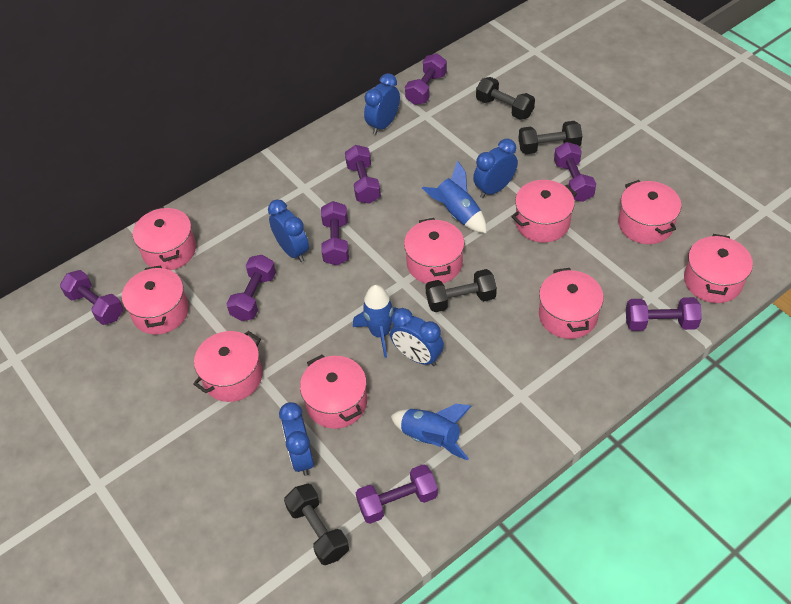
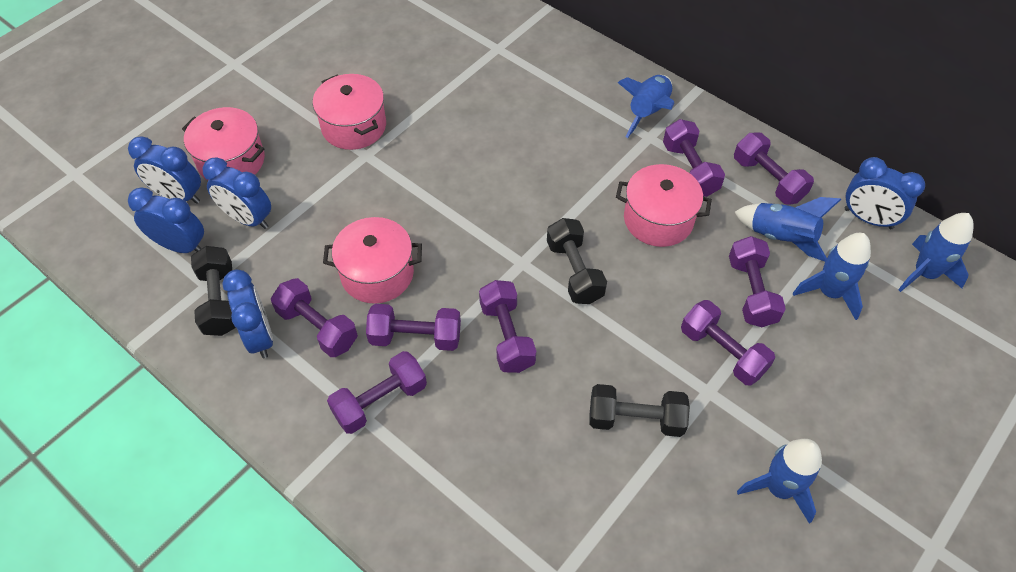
black dumbbell: [284,484,349,565] [425,269,497,312] [476,77,535,120] [518,121,582,154] = 4 -> [191,246,236,336] [547,218,607,304] [589,384,690,437] = 3
blue rocket: [353,285,399,358] [391,404,472,461] [422,160,487,234] = 3 -> [617,75,675,138] [734,197,841,261] [737,439,822,524] [793,233,871,320] [898,213,974,292] = 5
pink pot: [122,265,189,335] [133,207,196,270] [193,331,263,402] [300,355,367,429] [404,218,465,284] [511,180,577,243] [539,268,604,339] [618,180,681,244] [684,234,753,303] = 9 -> [182,107,265,181] [313,74,386,150] [323,217,422,304] [616,164,712,247] = 4

